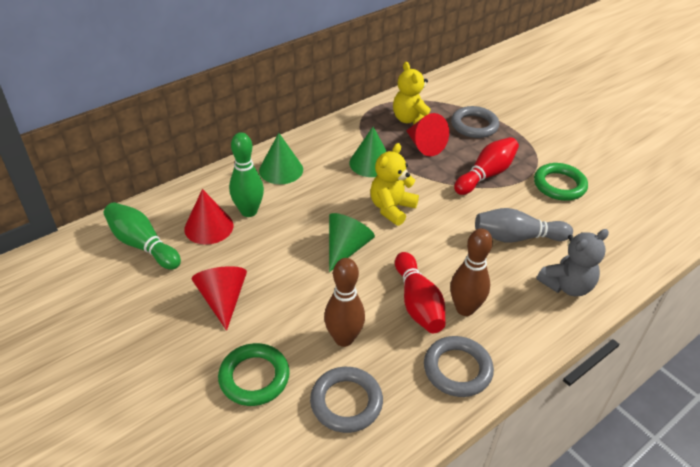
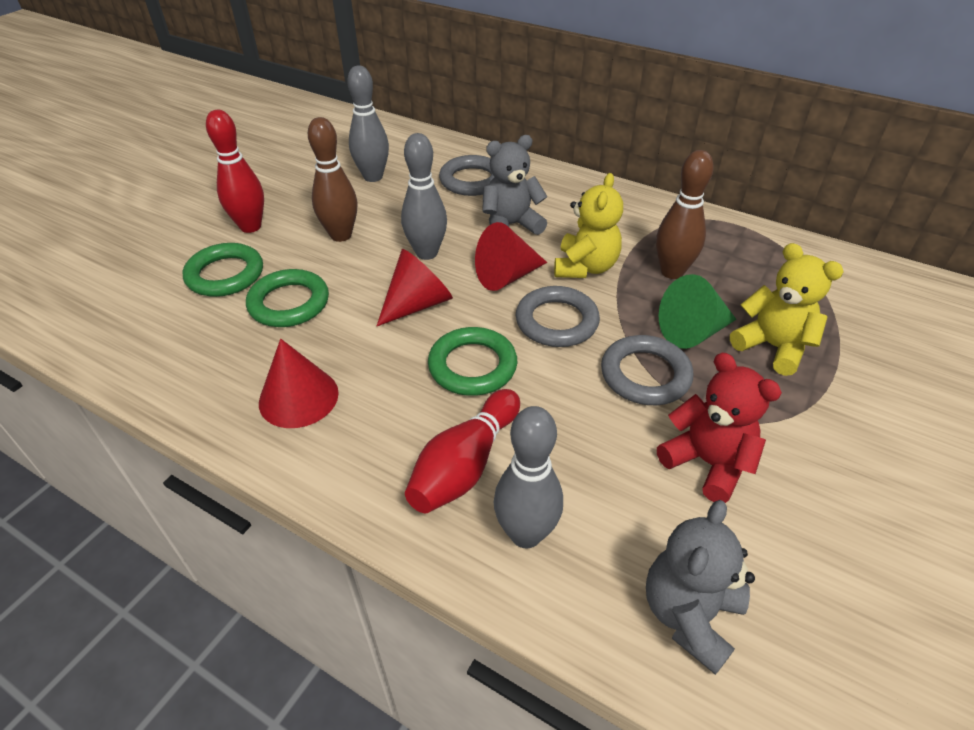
green bowling pin: [103,202,181,270] [229,132,264,217] = 2 -> none = 0
green cone: [259,133,303,184] [329,213,375,272] [349,127,387,177] = 3 -> [658,274,737,349] = 1
green ring: [218,343,290,406] [534,163,588,201] = 2 -> [183,243,263,297] [246,269,329,327] [428,327,517,396] = 3
grey bowling pin: [475,208,573,243] = 1 -> [347,65,389,182] [401,133,447,260] [494,406,563,548] = 3
grey teddy bear: [537,229,609,296] = 1 -> [482,135,548,235] [646,500,755,675] = 2
red teddy bear: none = 0 -> [657,352,782,503] = 1

